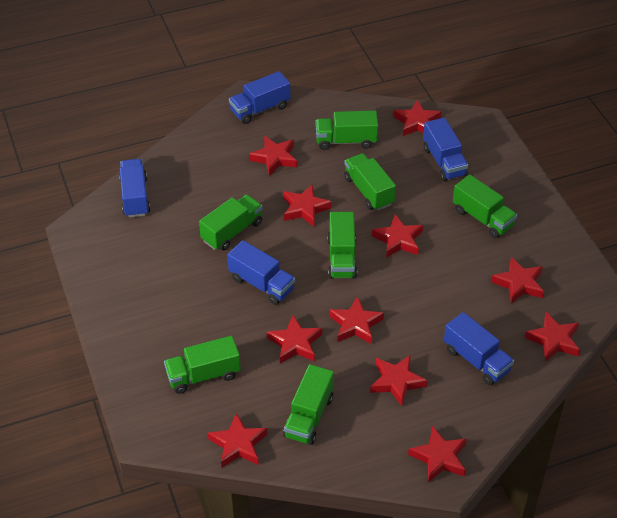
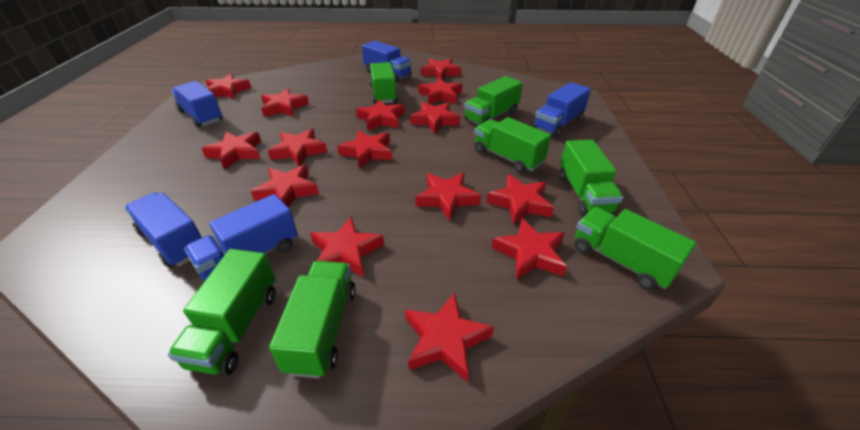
red star: [208,413,267,468] [249,136,297,176] [267,315,322,364] [283,184,332,227] [329,296,384,344] [370,355,427,406] [372,214,423,258] [393,100,441,136] [408,426,467,483] [491,257,544,304] [525,312,580,362] = 11 -> [201,132,261,170] [206,74,251,99] [251,164,319,207] [261,88,309,117] [268,128,327,166] [310,217,384,277] [337,130,392,169] [356,100,405,131] [405,293,494,382] [410,102,460,134] [415,173,481,221] [418,78,462,104] [421,58,461,80] [486,174,554,224] [492,218,567,280] = 15

